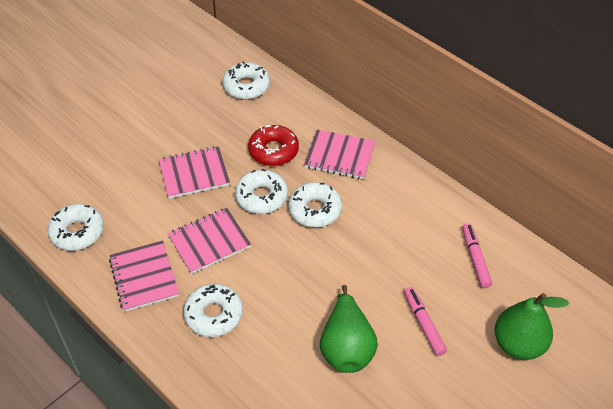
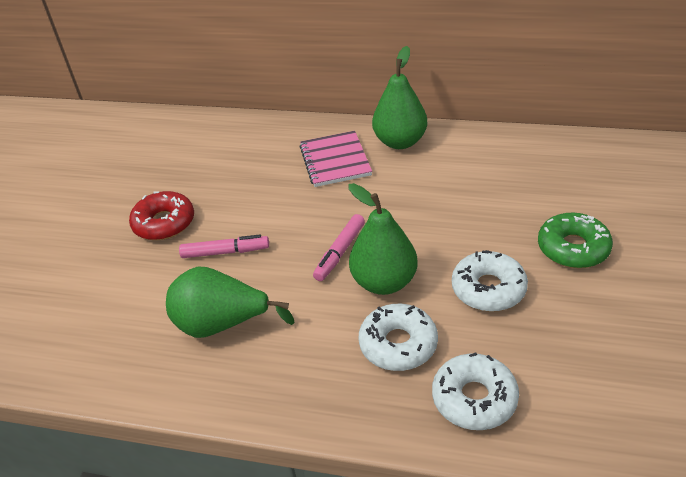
green donut: none = 0 -> [538,212,613,268] = 1
green pear: [320,285,378,373] [495,293,569,360] = 2 -> [166,267,295,338] [349,183,418,295] [372,46,427,149] = 3
pink notebook: [109,240,179,312] [159,146,230,199] [168,208,251,274] [304,130,375,179] = 4 -> [300,131,372,187] = 1
white donut: [48,204,104,251] [183,284,243,337] [223,61,270,99] [235,169,288,214] [288,182,342,228] = 5 -> [359,304,438,371] [432,352,519,430] [452,250,528,312] = 3

